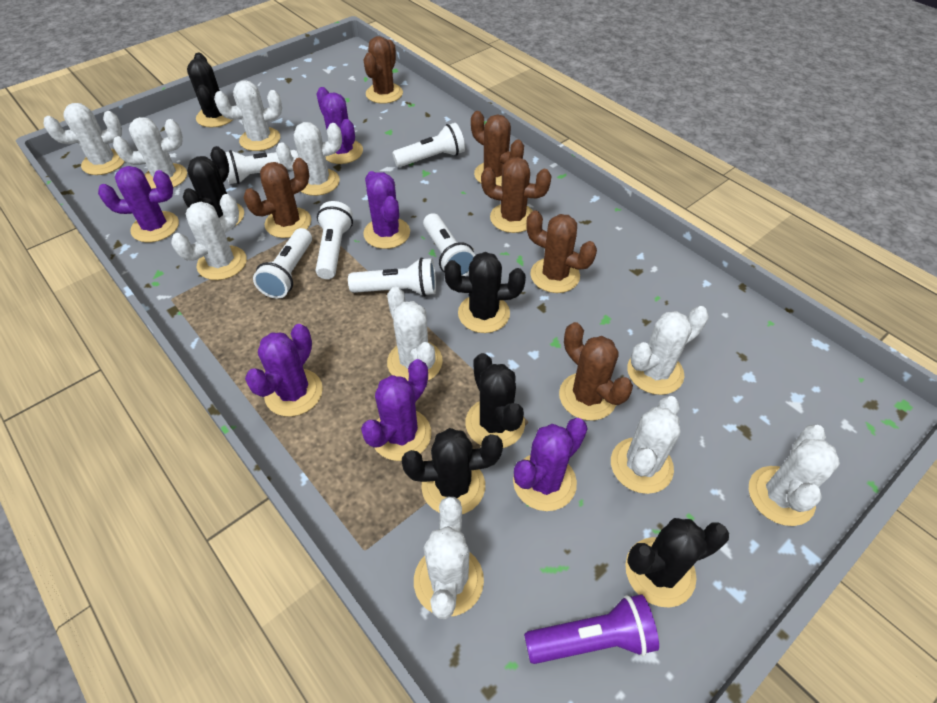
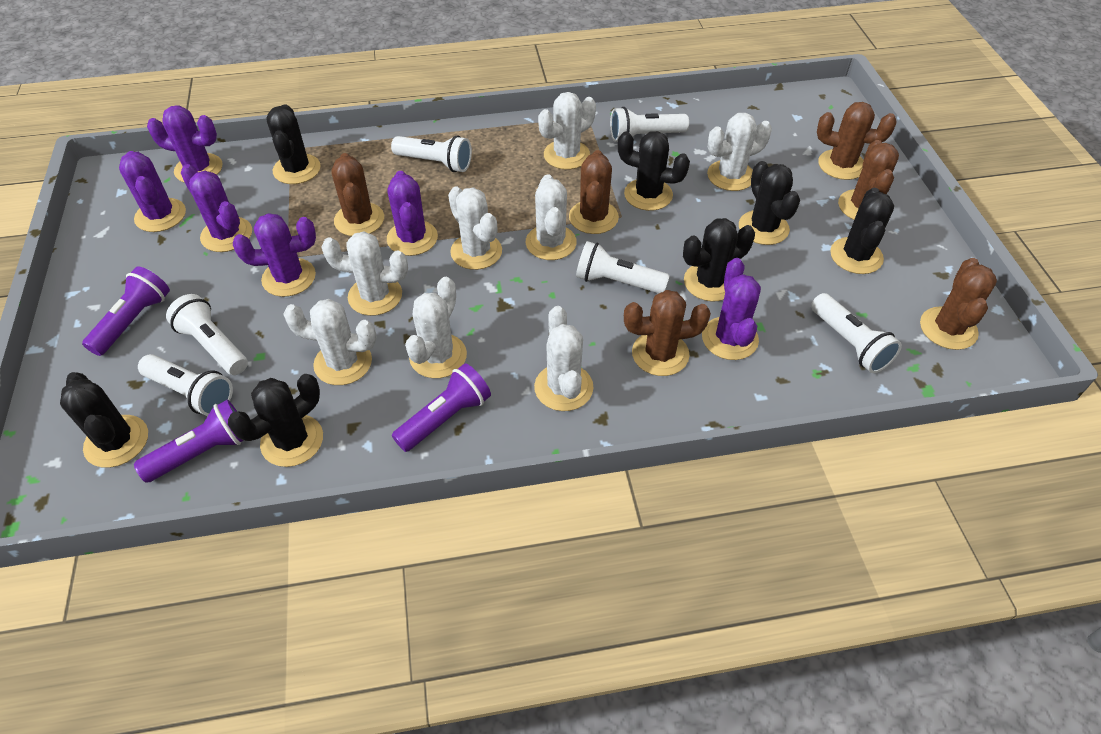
black cactus: [183,146,244,226] [187,53,232,128] [402,428,503,514] [444,252,526,333] [465,353,525,448] [625,518,729,608] = 6 -> [60,372,148,468] [228,374,323,467] [266,104,321,184] [618,131,690,211] [683,218,755,302] [739,161,800,245] [830,188,894,274] = 7
purple flashlight: [524,594,659,664] = 1 -> [82,267,170,356] [134,399,244,483] [392,363,491,452] = 3
white cactus: [44,103,125,175] [113,117,187,189] [171,194,247,280] [214,80,282,151] [276,122,342,196] [387,287,443,381] [414,497,484,619] [611,396,680,494] [627,306,709,395] [749,425,840,526] = 10 -> [283,299,377,385] [322,232,408,316] [405,277,467,378] [448,187,502,270] [526,174,577,260] [534,306,594,411] [538,92,596,170] [707,113,772,191] = 8

